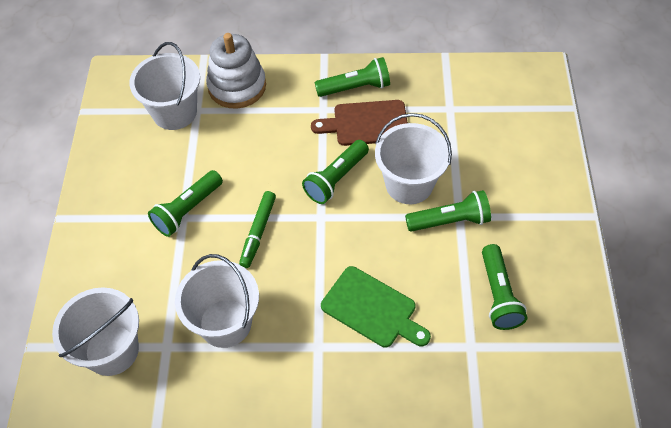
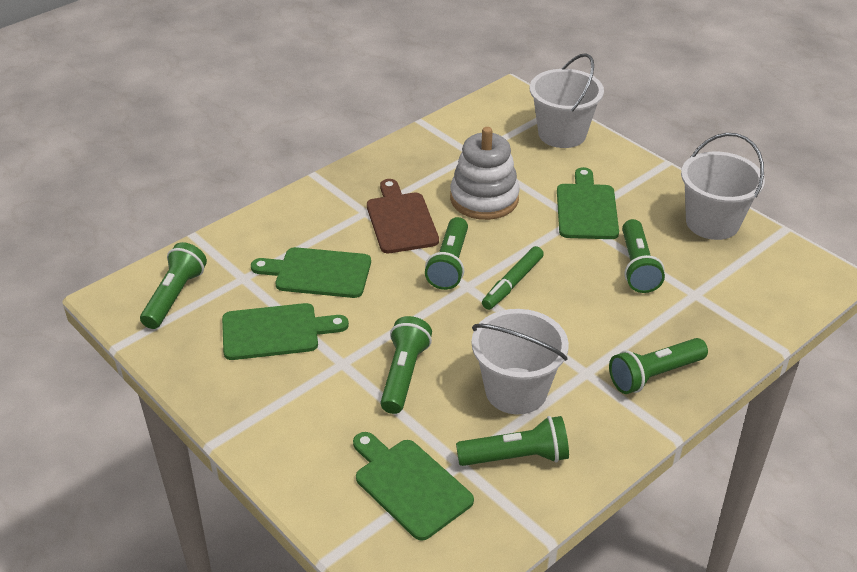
green cutting board: [321,266,431,348] = 1 -> [222,303,349,360] [251,247,371,298] [353,432,474,541] [557,167,619,239] = 4
green flashlight: [148,170,223,237] [302,140,369,204] [315,57,390,97] [405,190,491,232] [482,244,528,330] = 5 -> [140,242,207,329] [380,316,432,414] [425,217,468,290] [456,416,569,466] [609,338,708,394] [622,219,665,293] = 6
white bucket: [52,287,139,376] [129,42,200,130] [175,254,259,348] [375,113,452,204] = 4 -> [471,309,569,414] [530,53,604,148] [681,133,765,240] = 3

